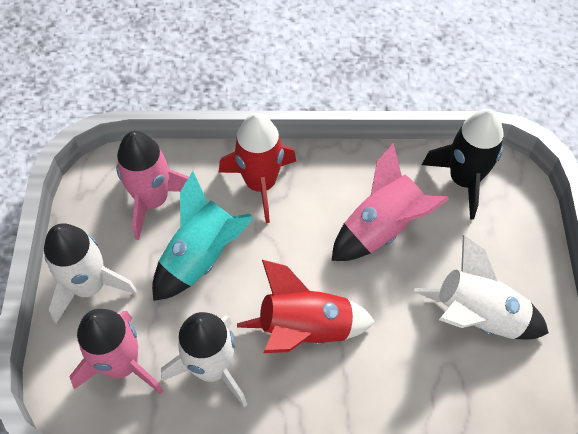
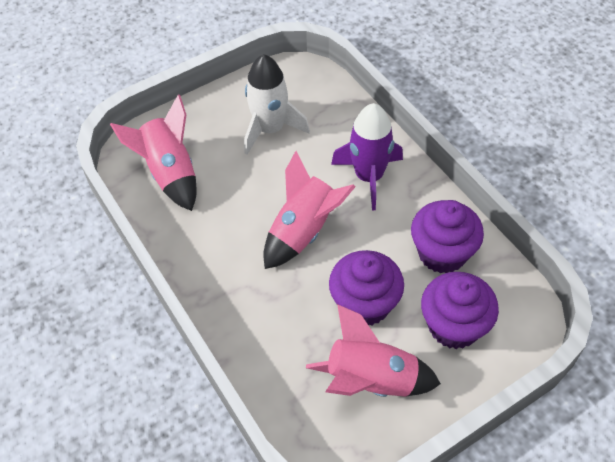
black rocket: [422,109,504,219] = 1 -> none = 0
purple cupcake: none = 0 -> [329,250,404,326] [411,200,484,273] [421,272,499,349] = 3
purple rocket: none = 0 -> [331,103,403,211] = 1
red rocket: [219,113,296,223] [237,260,375,353] = 2 -> none = 0
turquoise rocket: [152,171,253,301] = 1 -> none = 0
white rocket: [44,223,138,323] [161,312,247,407] [413,235,549,339] = 3 -> [244,54,310,155] = 1

